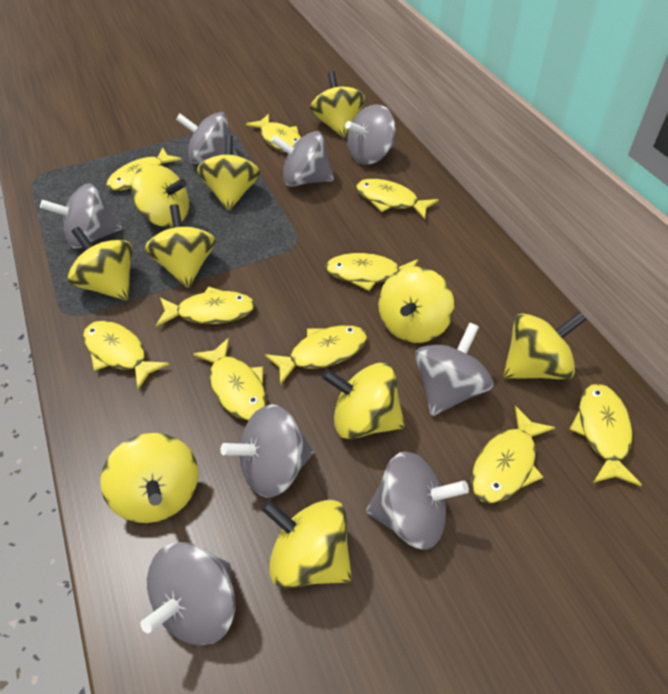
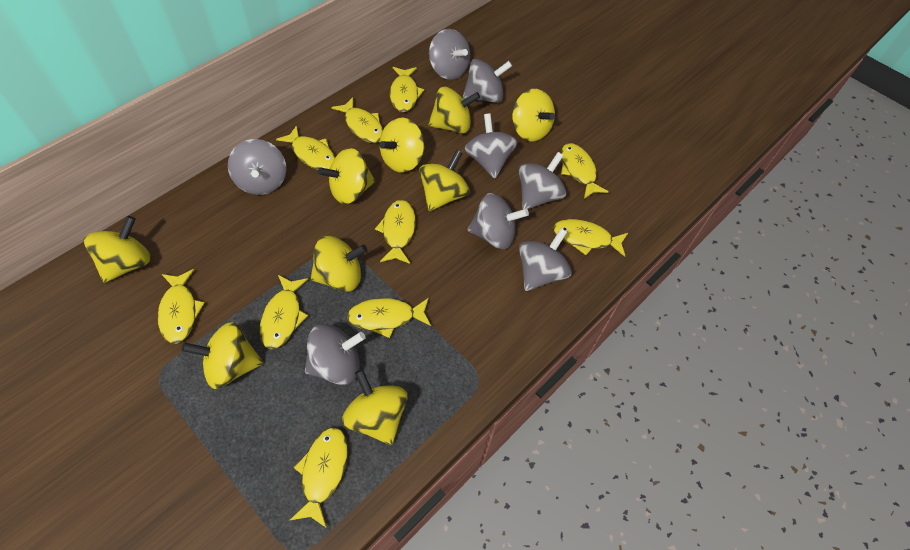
yellow spinning top: [68,227,133,301] [100,433,198,523] [131,164,189,227] [145,204,216,288] [197,135,260,211] [261,500,352,588] [310,71,365,138] [322,363,405,439] [378,266,454,343] [503,312,587,380] = 10 -> [84,216,151,283] [182,322,263,389] [310,236,367,292] [318,148,375,204] [342,369,408,445] [379,118,424,173] [419,150,470,211] [428,86,480,134] [512,89,555,142] = 9

